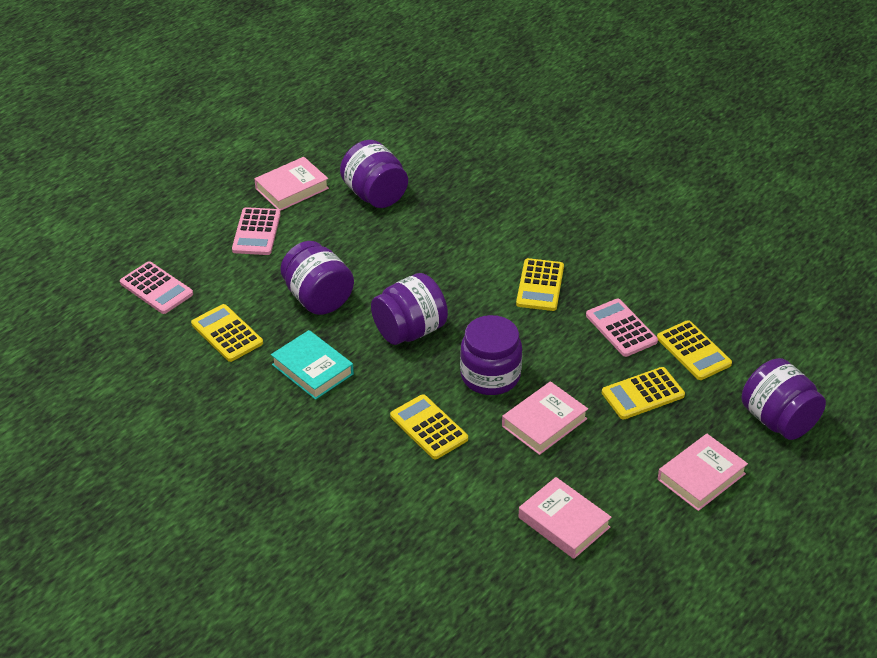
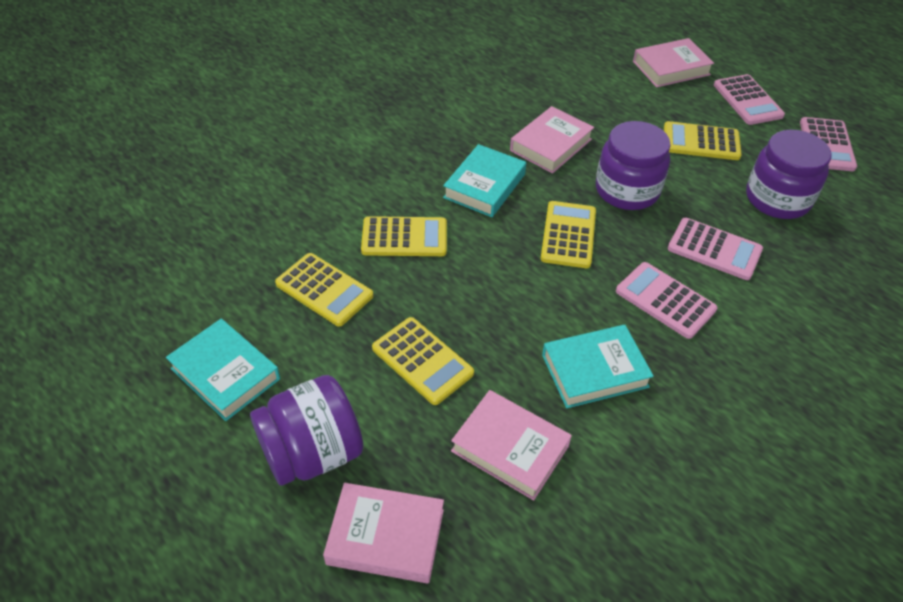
pink calculator: [120,261,193,314] [232,207,281,255] [586,299,658,357] = 3 -> [616,262,718,339] [668,218,763,280] [714,74,785,125] [800,117,857,171] = 4
purple jar: [280,241,354,315] [340,140,408,208] [371,273,448,345] [460,315,522,395] [742,358,826,440] = 5 -> [250,375,364,486] [596,121,671,210] [746,130,832,219] = 3
turquoise book: [271,330,354,400] = 1 -> [166,319,280,421] [443,144,526,217] [542,325,654,408] = 3

